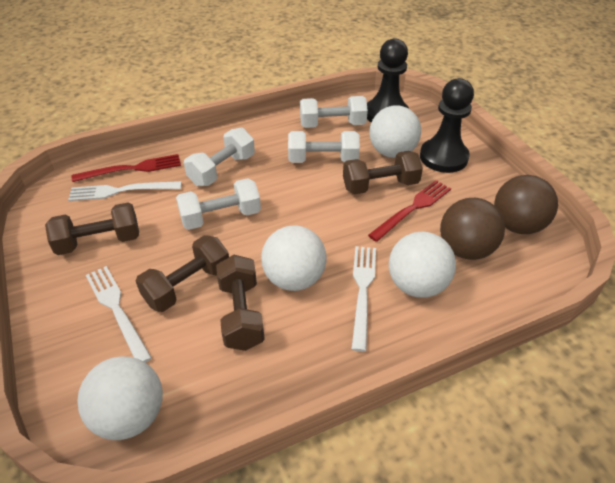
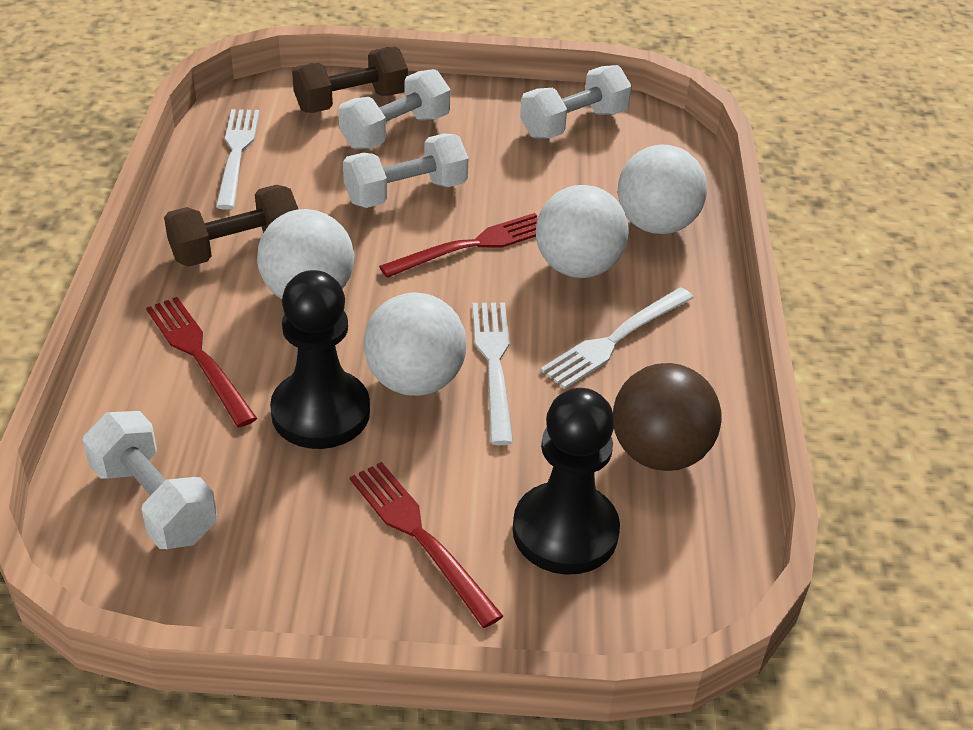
brown ball: [440,198,505,260] [494,175,558,234] = 2 -> [613,363,722,471] = 1
brown dumbbell: [45,203,139,255] [136,235,229,312] [216,255,265,351] [343,151,423,194] = 4 -> [164,185,298,267] [292,47,408,113] = 2
red fork: [72,154,181,182] [368,180,451,242] = 2 -> [146,297,257,427] [350,462,503,628] [379,213,538,278] = 3

